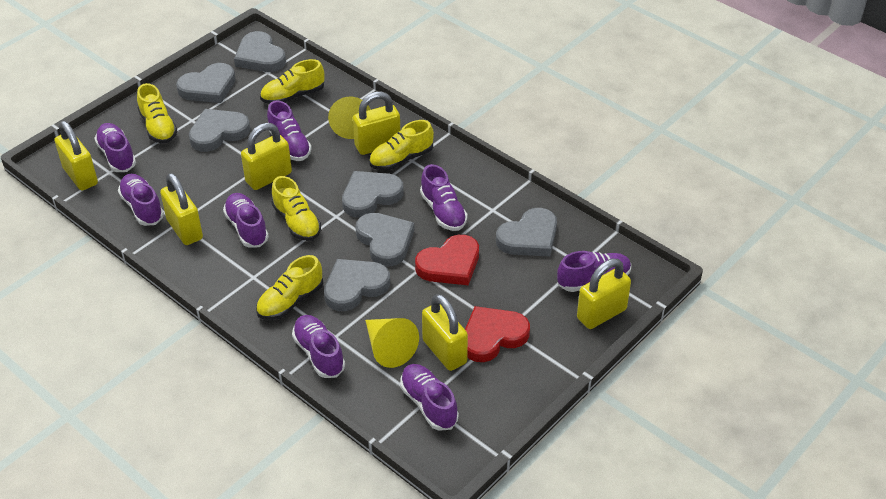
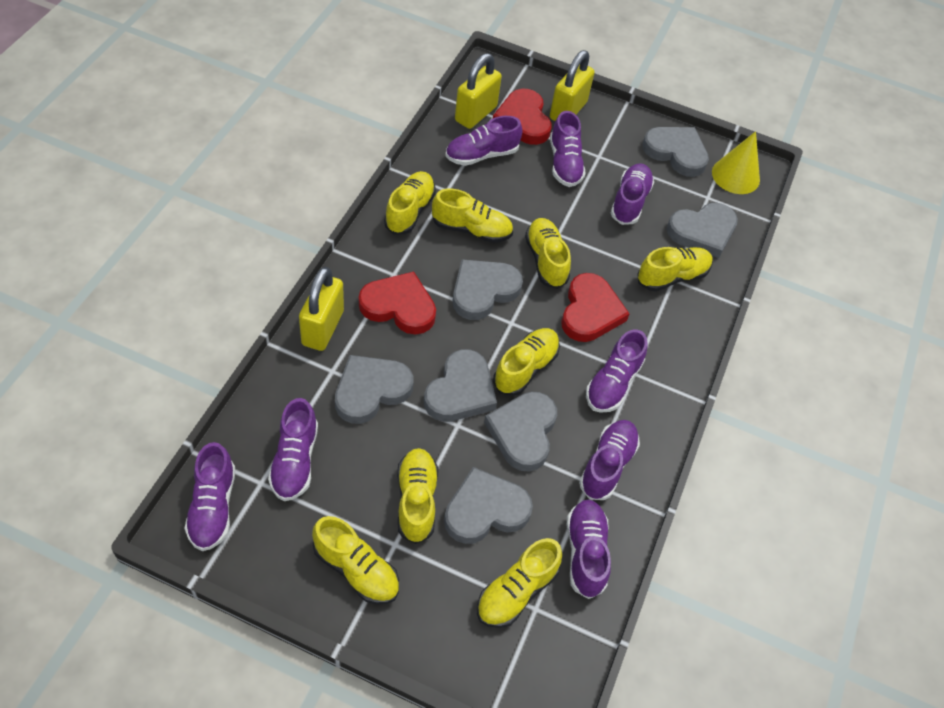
red heart: [415,234,479,285] [465,306,530,362] = 2 -> [359,271,436,335] [493,89,552,145] [561,273,630,342] = 3
yellow cone: [328,97,371,139] [365,318,419,368] = 2 -> [712,131,760,194] = 1
yellow padlock: [55,121,98,190] [160,173,203,245] [241,123,292,190] [353,91,401,155] [422,294,468,371] [577,259,631,329] = 6 -> [299,267,344,351] [455,53,502,129] [550,50,595,121] = 3
yellow shoe: [137,83,178,143] [256,255,323,320] [260,59,325,104] [272,176,321,241] [369,120,434,170] = 5 -> [312,516,399,604] [384,171,436,235] [397,448,438,544] [432,189,513,243] [477,538,562,628] [493,328,560,396] [525,218,571,289] [637,247,713,291] = 8

